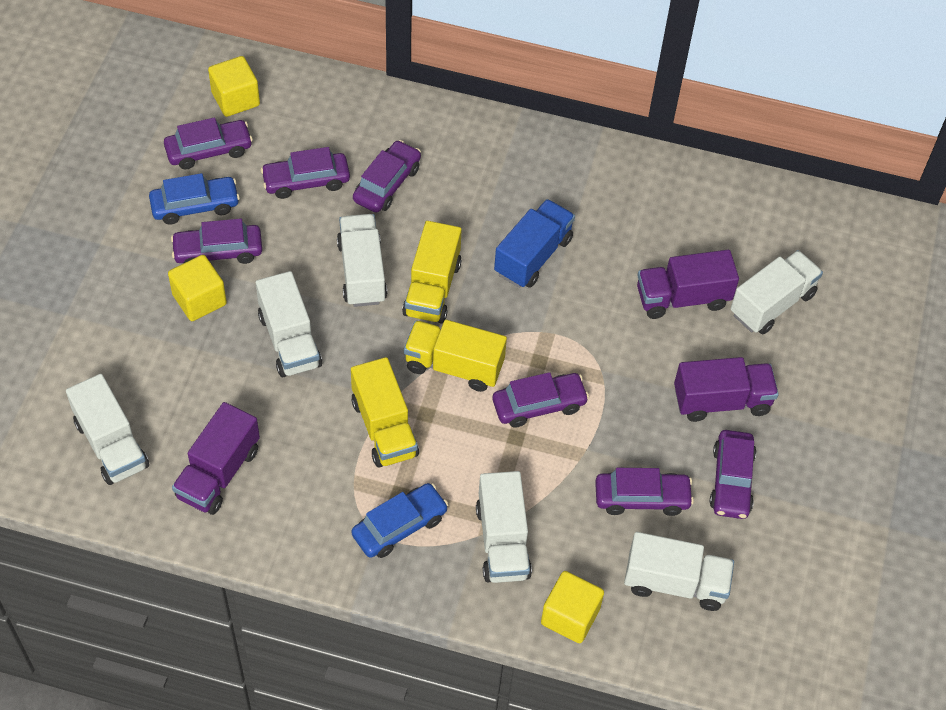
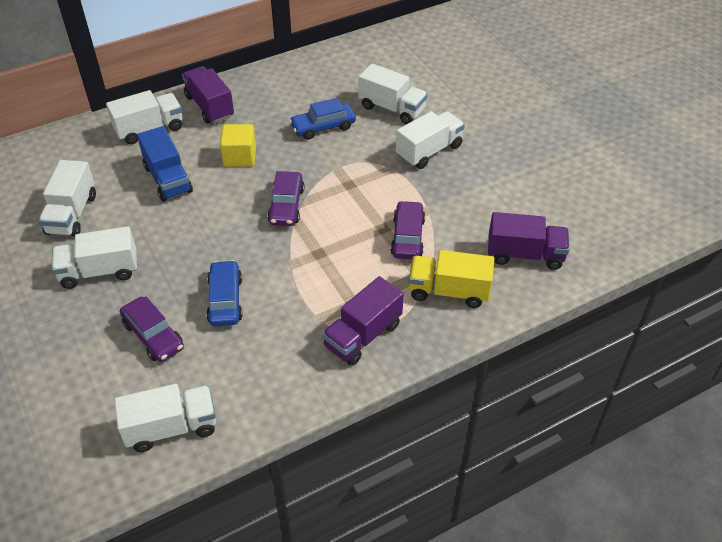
purple car: [164,117,253,169] [171,218,262,264] [261,147,350,199] [353,140,421,213] [493,372,589,428] [595,468,694,516] [710,430,756,519] = 7 -> [120,296,184,362] [267,171,304,226] [390,201,425,259] = 3
yellow cube: [168,255,227,321] [208,56,260,117] [541,571,604,644] = 3 -> [220,124,256,167] = 1
yellow truck: [351,357,419,468] [402,221,462,323] [404,320,507,392] = 3 -> [409,250,494,308] = 1

